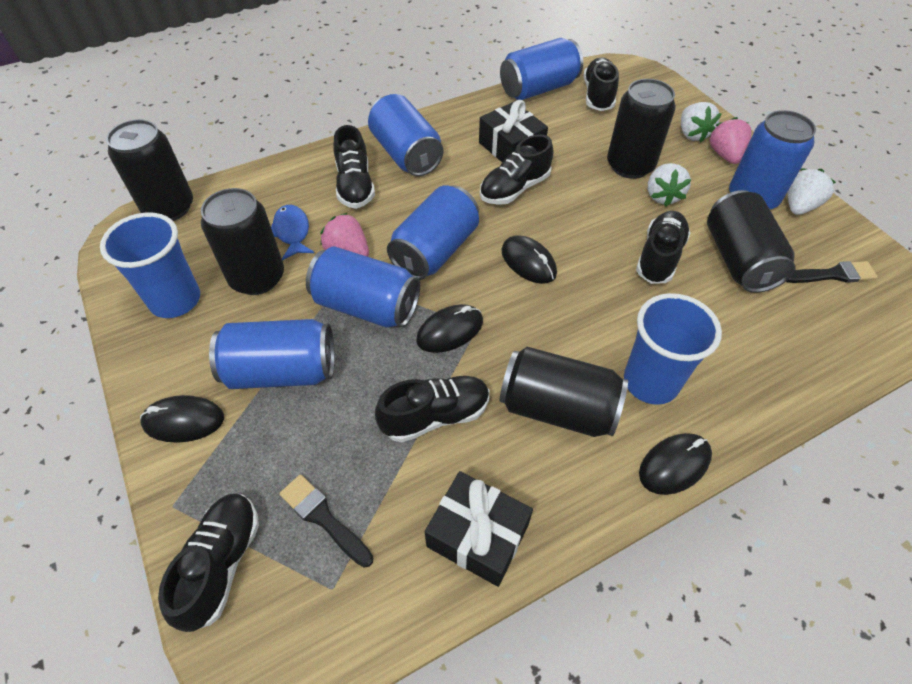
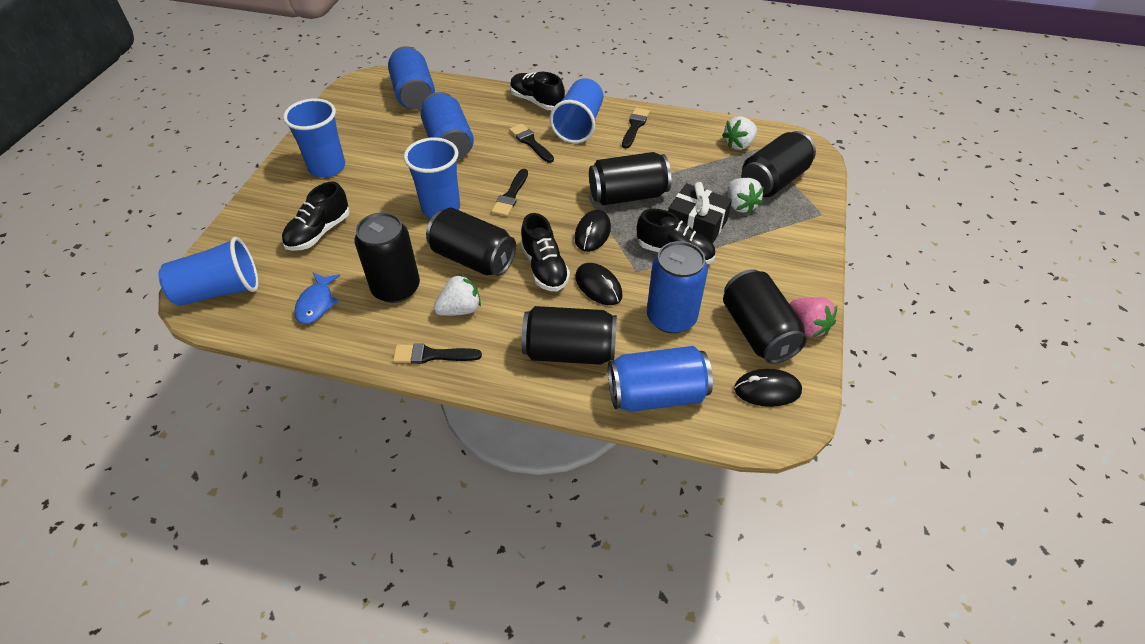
black brush: [279,474,374,568] [786,261,878,283] = 2 -> [393,343,482,364] [491,169,528,217] [509,124,554,163] [622,107,650,148] = 4
black can: [106,119,193,221] [201,188,284,295] [500,347,628,437] [607,79,676,179] [707,190,795,293] = 5 -> [355,212,420,303] [426,208,516,276] [522,306,617,365] [589,152,671,205] [723,269,807,364] [742,131,816,197] = 6
black gift: [425,471,533,587] [479,100,548,162] = 2 -> [668,182,732,244] = 1
black mouse: [140,395,224,443] [416,304,483,353] [501,235,557,284] [639,433,712,495] = 4 -> [574,210,611,252] [576,263,623,305] [734,369,802,407] = 3
black shoe: [158,494,259,632] [333,125,375,209] [375,376,489,443] [480,134,553,205] [583,57,619,111] [636,211,690,284] = 6 -> [282,182,350,251] [510,72,565,110] [520,213,570,291] [637,209,715,264] = 4
blue can: [209,319,335,389] [306,246,420,327] [368,94,443,176] [387,186,479,280] [500,38,583,100] [729,110,816,209] = 6 -> [388,46,435,109] [420,92,474,160] [608,346,713,412] [647,241,708,333] = 4
blue cup: [100,212,200,318] [624,293,722,405] = 2 -> [158,237,259,306] [283,98,345,178] [404,137,460,218] [550,78,603,143] = 4
pink strawberry: [320,213,369,257] [709,117,751,164] = 2 -> [790,297,837,337] = 1

